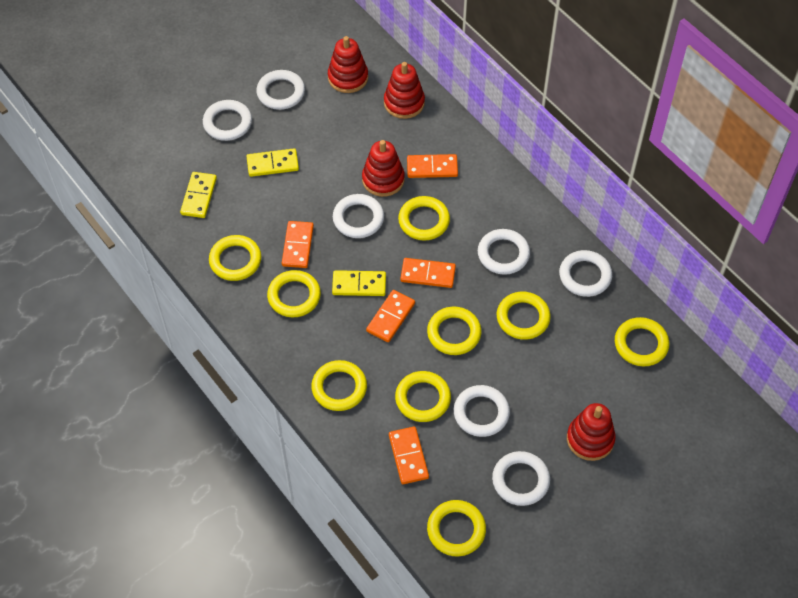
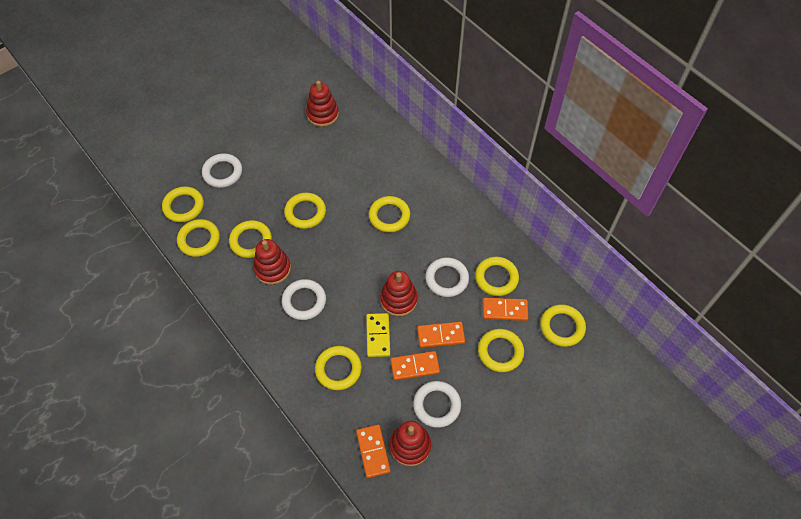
orange domino: [282,221,314,268] [366,290,415,342] [389,427,429,484] [400,258,456,288] [407,154,458,178] = 5 -> [356,425,391,478] [391,351,440,380] [417,322,465,348] [483,298,528,321] = 4
white ring: [203,100,252,141] [256,70,305,110] [333,194,384,238] [454,385,510,437] [478,229,530,275] [492,451,550,506] [559,250,612,297] = 7 -> [202,153,242,188] [282,279,326,320] [413,381,461,428] [425,257,469,297] = 4
yellow domino: [180,172,217,218] [246,148,299,177] [332,270,386,296] = 3 -> [366,313,390,357] = 1

